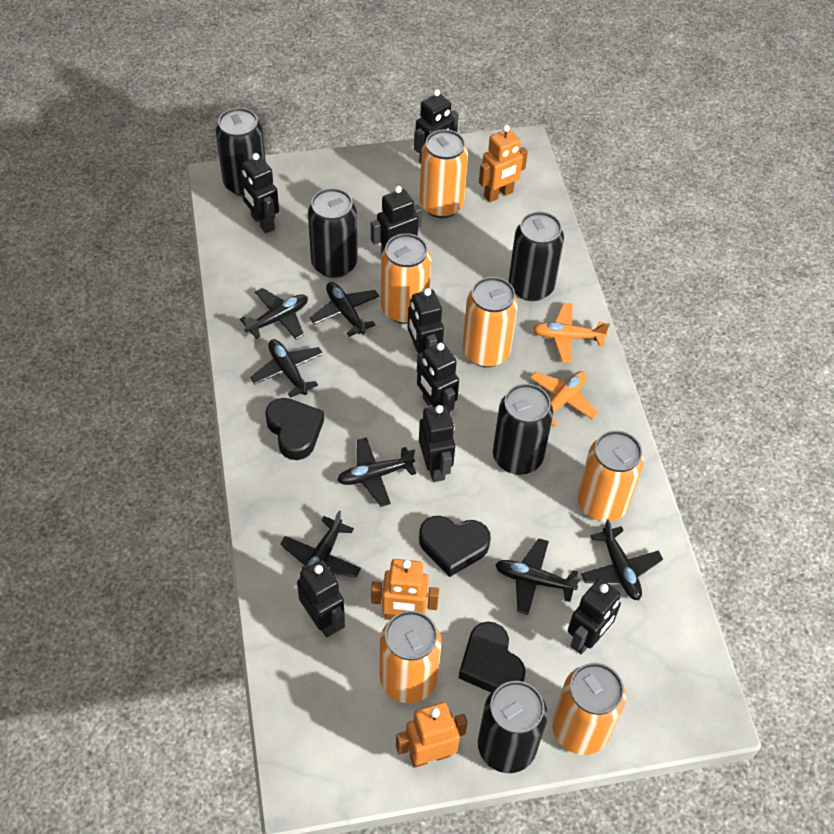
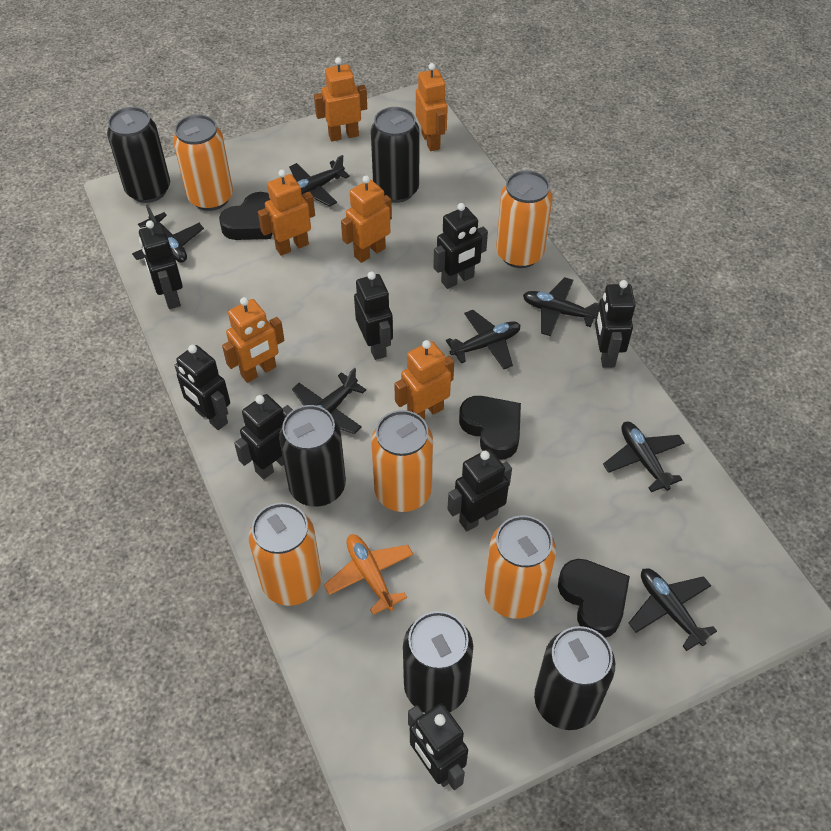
orange can: [380,611,442,703] [381,233,431,324] [420,129,468,218] [463,277,518,367] [552,663,626,755] [577,431,644,522] = 6 -> [173,115,233,211] [249,503,322,606] [371,410,433,512] [484,516,556,619] [496,170,553,268] = 5
orange plane: [530,371,598,426] [533,303,610,363] = 2 -> [324,534,414,615] = 1
orange robot: [371,559,439,620] [396,702,468,768] [479,125,528,202] = 3 -> [222,297,284,383] [258,170,315,256] [314,57,367,141] [341,176,392,263] [394,340,454,419] [416,63,448,151] = 6

